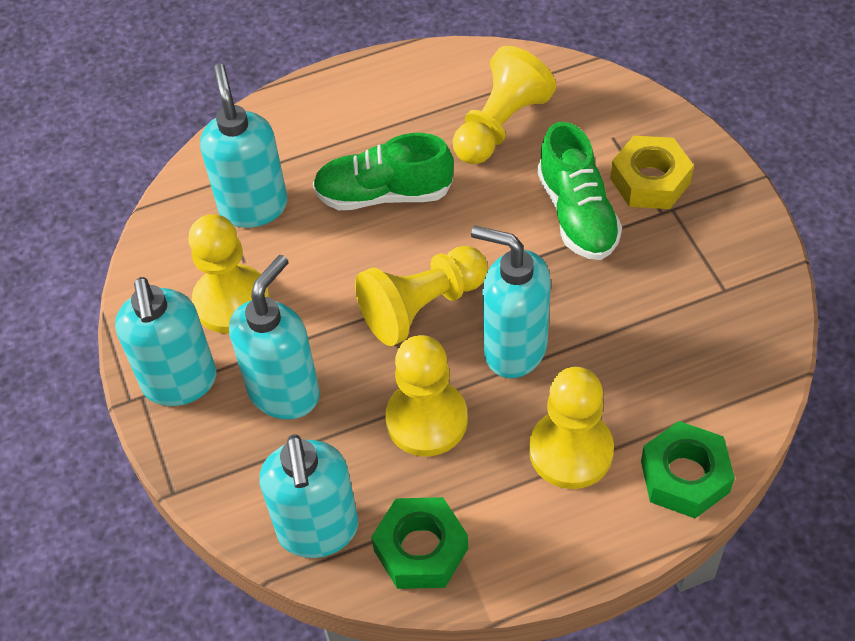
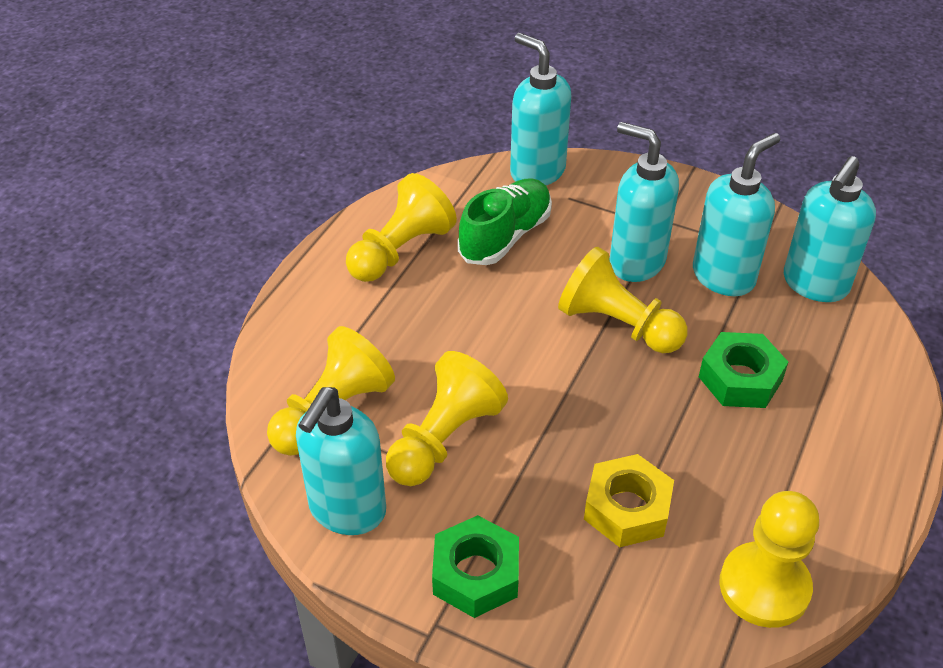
green shoe: [313,133,454,210] [537,122,622,260] = 2 -> [458,178,552,265] = 1

